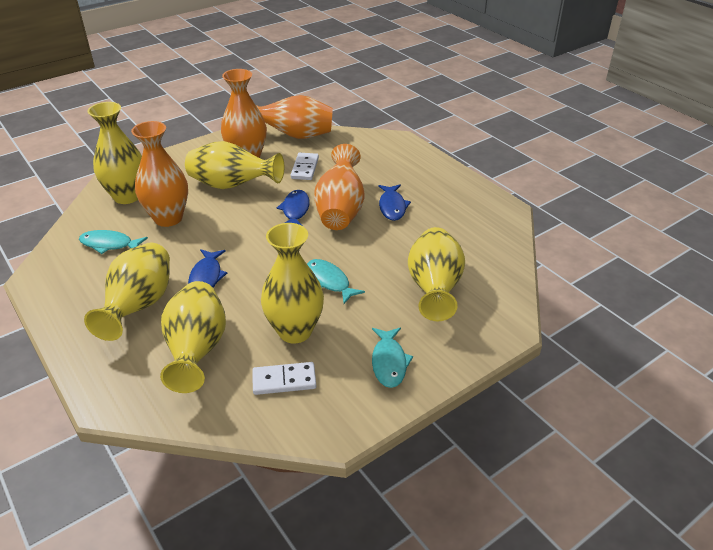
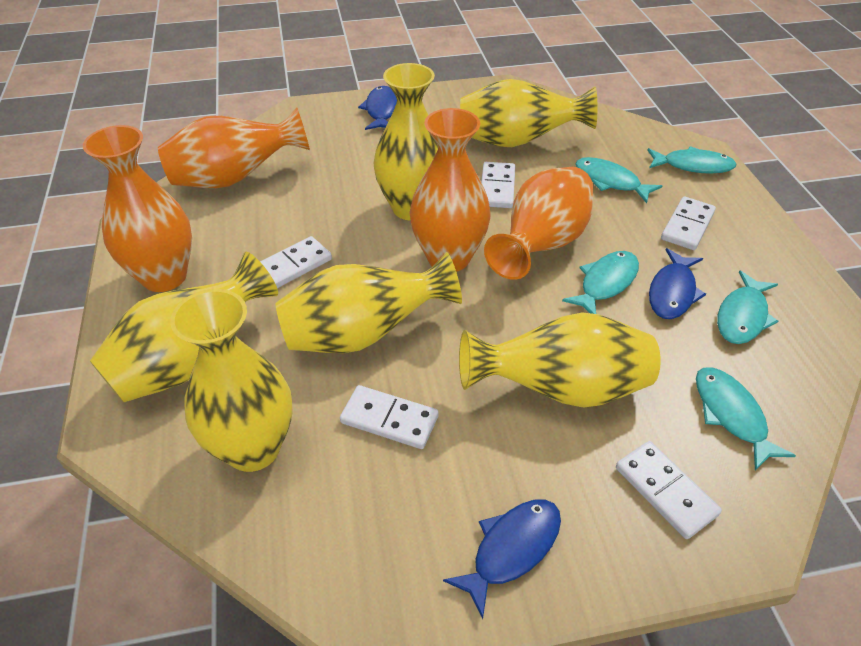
turquoise fish: [79,230,148,254] [307,259,365,304] [372,327,413,388] = 3 -> [562,251,639,314] [575,157,662,203] [647,146,737,173] [696,367,796,470] [717,271,778,344] = 5
white domino: [252,362,316,395] [291,153,319,180] = 2 -> [260,236,332,288] [340,385,439,449] [481,162,515,208] [616,441,722,539] [661,197,716,250] = 5

